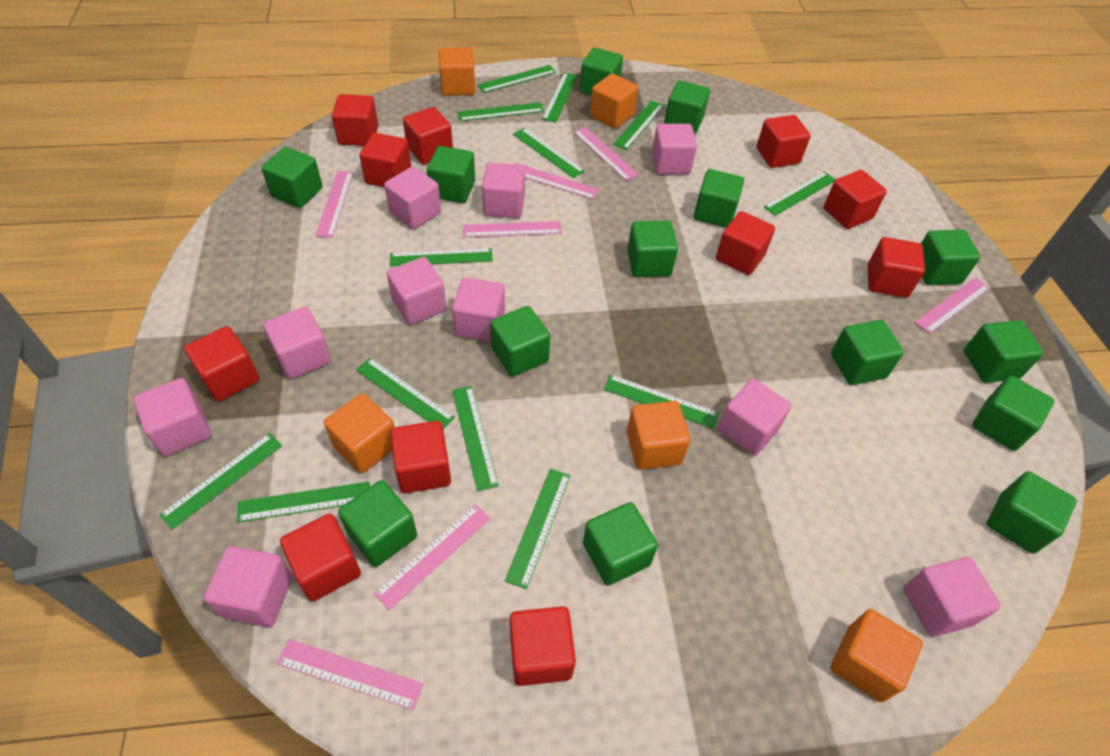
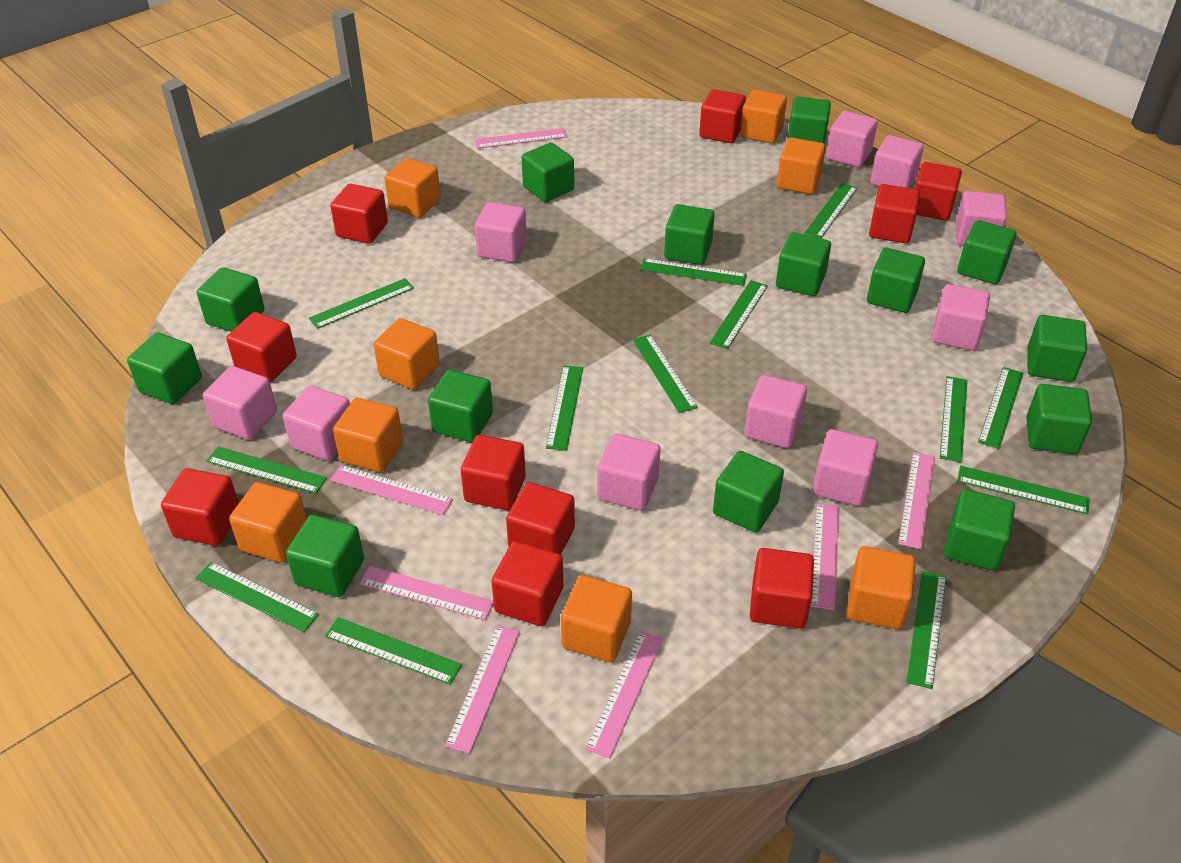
orange cube: [324,393,395,473] [439,47,475,96] [590,74,638,128] [627,401,690,470] [830,609,923,702] = 5 -> [229,482,307,563] [333,398,403,472] [374,318,440,390] [385,158,441,218] [561,575,632,662] [740,89,787,144] [777,137,826,194] [847,546,916,629] = 8
red cube: [184,326,259,401] [280,514,361,601] [332,94,378,146] [360,133,411,187] [391,421,451,493] [403,107,453,165] [510,606,576,686] [716,211,775,275] [756,115,811,168] [824,170,887,229] [868,237,925,298] = 11 -> [161,468,239,546] [226,312,297,382] [330,184,388,244] [461,435,526,510] [491,541,563,626] [506,482,575,555] [699,89,746,143] [750,548,814,629] [869,184,920,243] [915,162,962,221] = 10

